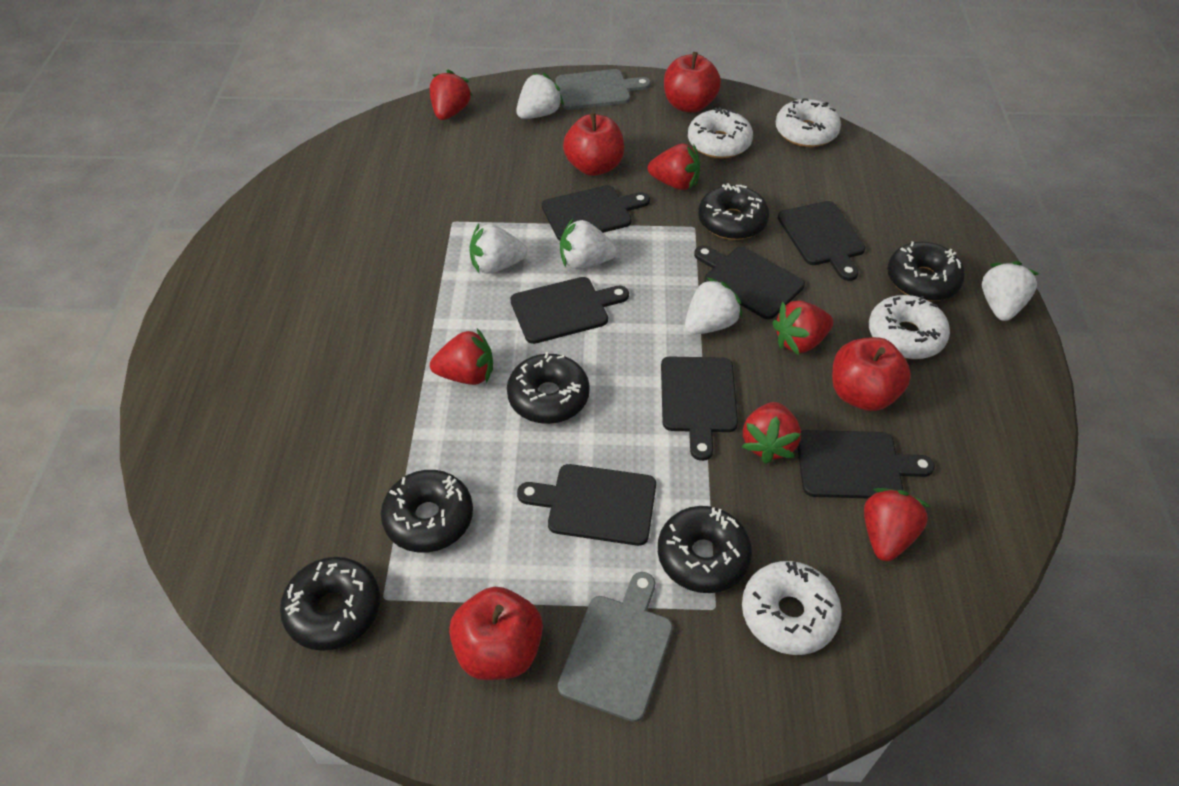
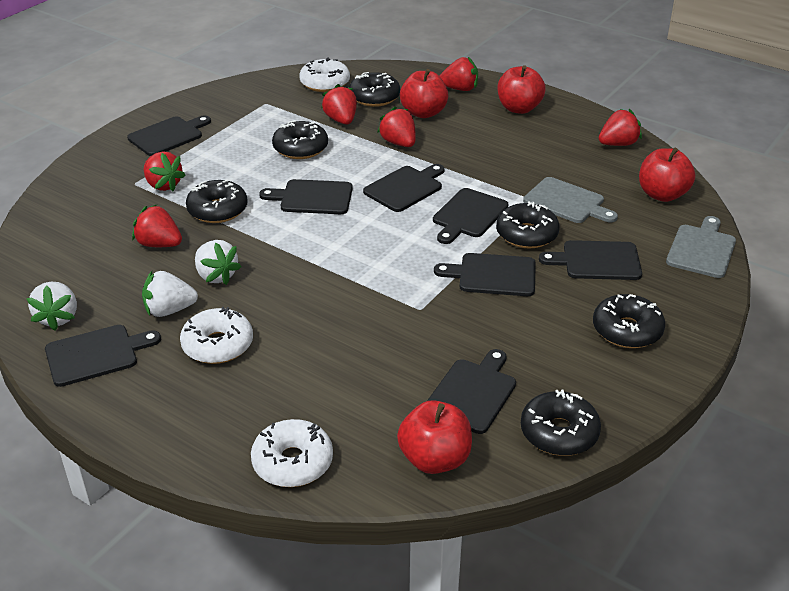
black cutting board: [510,277,629,344] [517,464,656,546] [542,185,650,241] [661,357,738,461] [694,245,805,319] [778,201,865,281] [798,430,935,498] = 7 -> [45,325,161,387] [127,115,211,156] [259,179,353,214] [363,164,445,212] [427,349,516,434] [433,188,508,244] [434,253,536,296] [539,240,642,280] = 8
white donut: [688,107,753,158] [742,561,842,655] [776,99,841,147] [869,295,950,359] = 4 -> [180,307,253,364] [251,419,333,487] [299,57,350,92] = 3
white strawberry: [469,224,527,274] [516,73,564,119] [560,219,617,269] [685,277,743,335] [982,261,1039,321] = 5 -> [26,282,77,330] [142,271,198,317] [195,240,241,285] = 3

